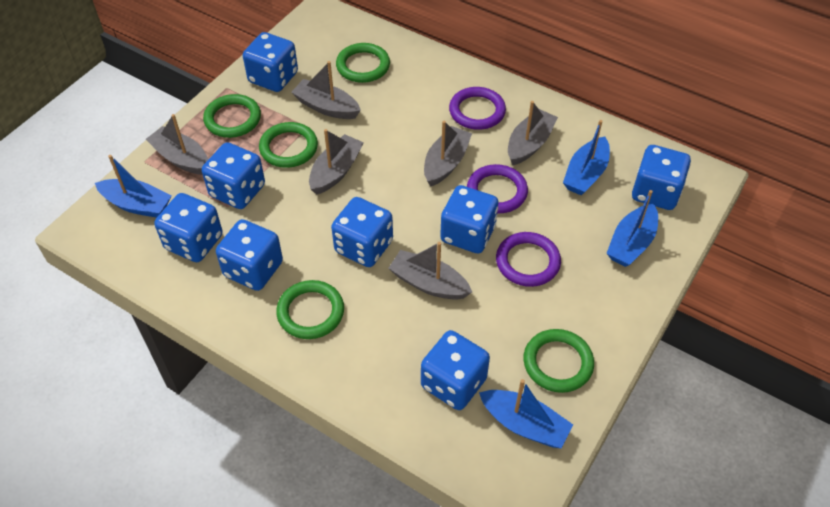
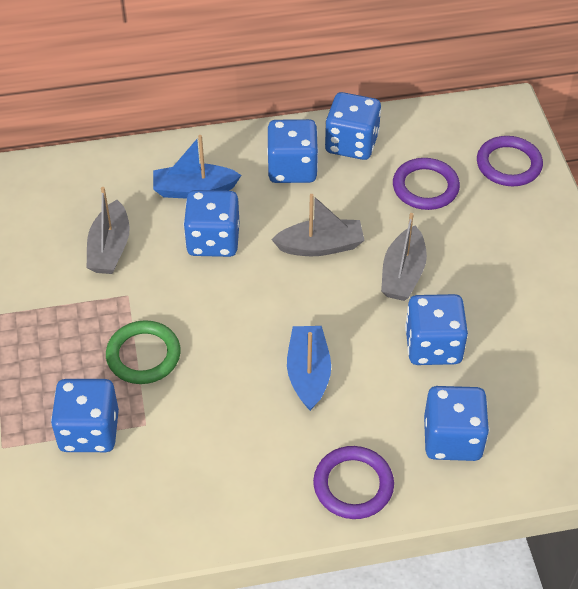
blue boat: [95,155,172,218] [479,379,573,448] [563,120,610,195] [607,190,658,267] = 4 -> [153,135,241,198] [287,326,331,411] = 2
blue dice: [154,193,223,262] [202,142,265,209] [216,219,283,291] [243,32,298,92] [331,197,393,267] [421,330,490,410] [440,185,499,254] [632,145,691,210] = 8 -> [51,379,119,452] [184,190,239,257] [267,119,318,183] [325,92,381,160] [405,294,468,365] [424,386,489,461] = 6
green ring: [203,94,261,138] [259,122,318,168] [276,280,344,339] [336,43,390,83] [523,329,594,393] = 5 -> [106,320,181,384] = 1
grey boat: [146,114,208,175] [291,61,361,119] [309,129,364,195] [388,242,472,300] [424,121,472,186] [508,101,558,165] = 6 -> [87,187,130,274] [272,194,365,256] [381,213,427,301] = 3

